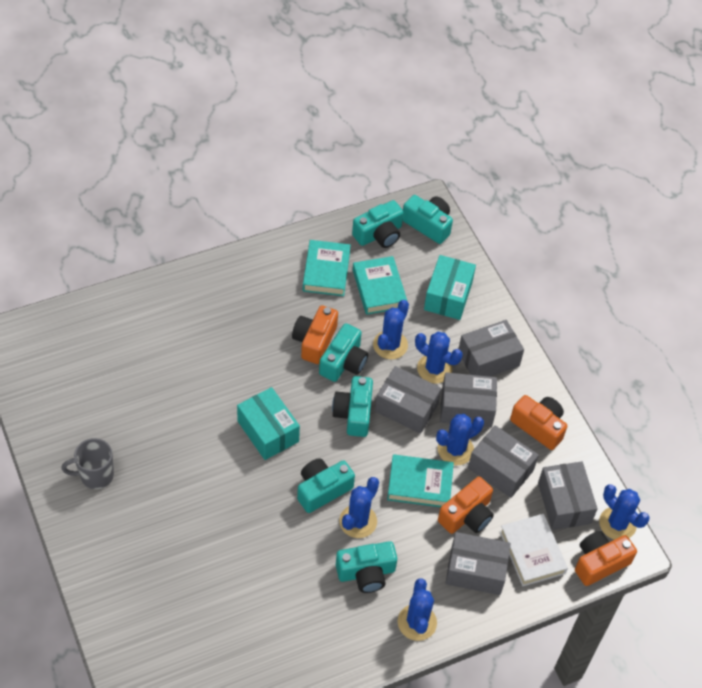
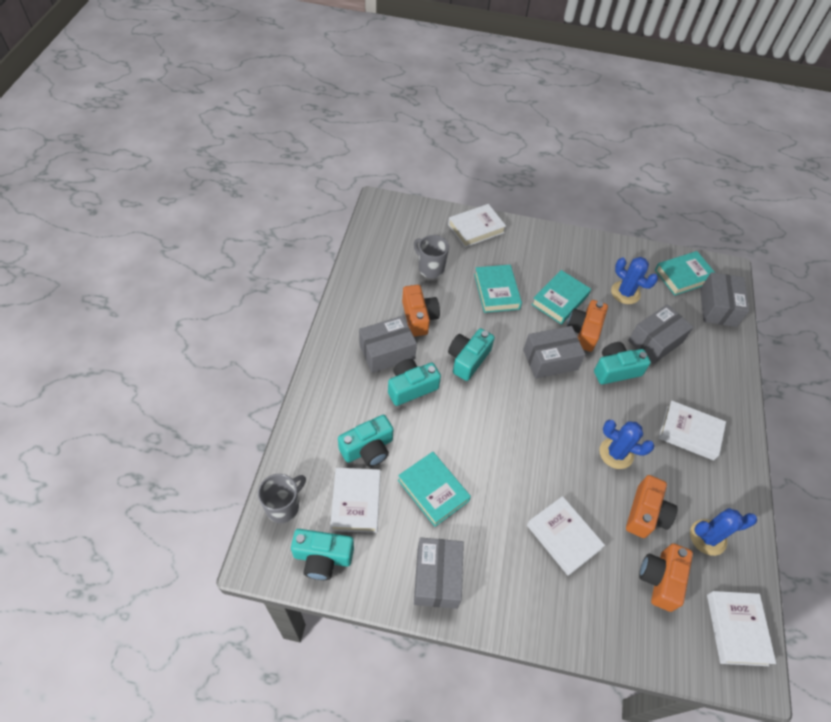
blue cactus: [339,477,379,538] [373,300,409,359] [398,578,437,641] [415,332,463,383] [436,414,484,465] [599,484,650,540] = 6 -> [599,420,654,469] [611,257,658,304] [690,508,757,556] = 3
grey box: [375,366,441,434] [440,372,497,427] [445,532,511,595] [459,320,524,377] [468,425,539,498] [538,462,598,530] = 6 -> [359,316,417,373] [414,537,464,609] [523,326,586,379] [628,304,694,364] [700,272,749,327] = 5
grey mug: [61,438,114,489] = 1 -> [258,474,306,523] [414,235,449,278] = 2
turquoise book: [303,240,351,296] [353,256,407,315] [387,455,454,507] = 3 -> [398,452,471,527] [474,265,522,313] [531,270,591,325] [655,251,715,296] = 4
turquoise box: [237,387,300,460] [424,255,476,320] = 2 -> none = 0
turquoise camera: [297,458,355,513] [319,323,368,382] [332,376,373,437] [336,541,397,593] [352,200,404,248] [403,195,453,244] = 6 -> [291,529,354,580] [338,415,394,467] [388,359,441,406] [448,328,495,381] [594,342,651,385] = 5
white book: [499,514,568,586] = 1 -> [330,468,381,533] [448,204,506,247] [527,496,605,576] [659,400,726,460] [707,591,776,666] = 5

